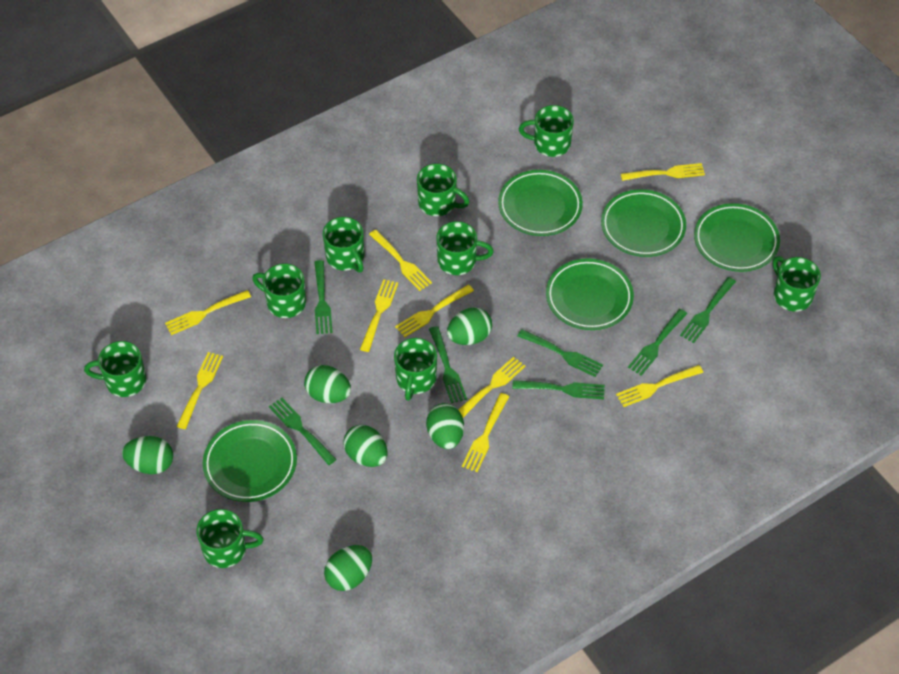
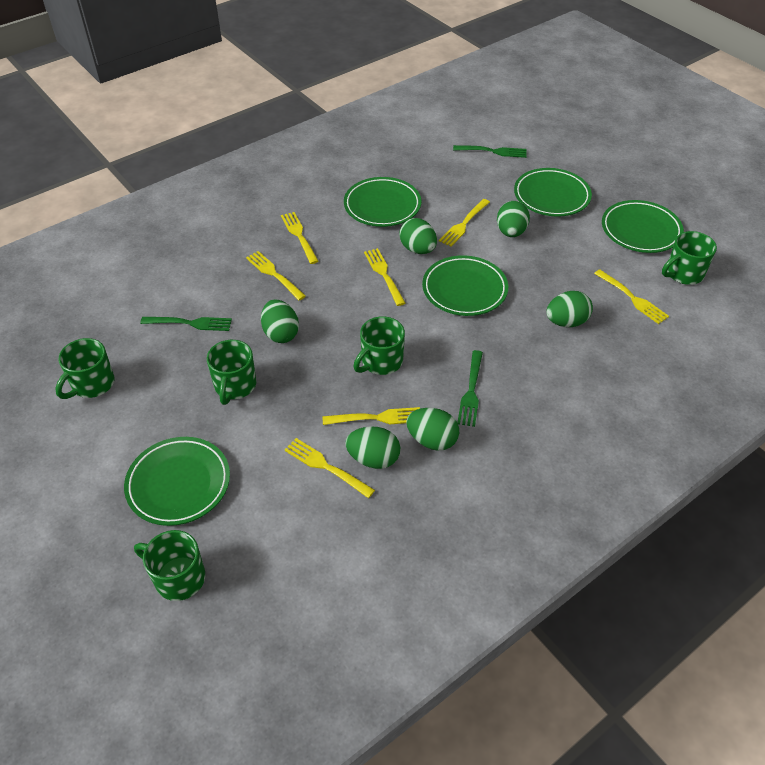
green fork: [269,397,337,465] [314,260,333,334] [429,326,467,403] [512,380,605,399] [517,329,603,377] [628,309,687,376] [680,277,736,343] = 7 -> [140,317,232,331] [453,145,527,158] [457,350,483,427] = 3
green mug: [84,341,146,397] [196,509,264,568] [252,263,306,318] [323,217,364,272] [394,338,437,401] [417,163,469,216] [436,221,494,275] [519,105,574,157] [773,256,821,311] = 9 -> [55,338,114,399] [134,530,205,601] [207,340,256,405] [353,316,405,375] [662,231,717,285] = 5
yellow fork: [165,290,251,335] [176,352,223,429] [360,279,399,352] [369,230,432,291] [395,285,474,337] [458,357,525,417] [462,393,509,472] [616,365,703,407] [621,163,705,181] = 9 -> [246,251,306,300] [281,212,319,264] [285,438,375,498] [323,407,420,425] [364,248,405,306] [439,199,490,247] [594,269,669,324] = 7

